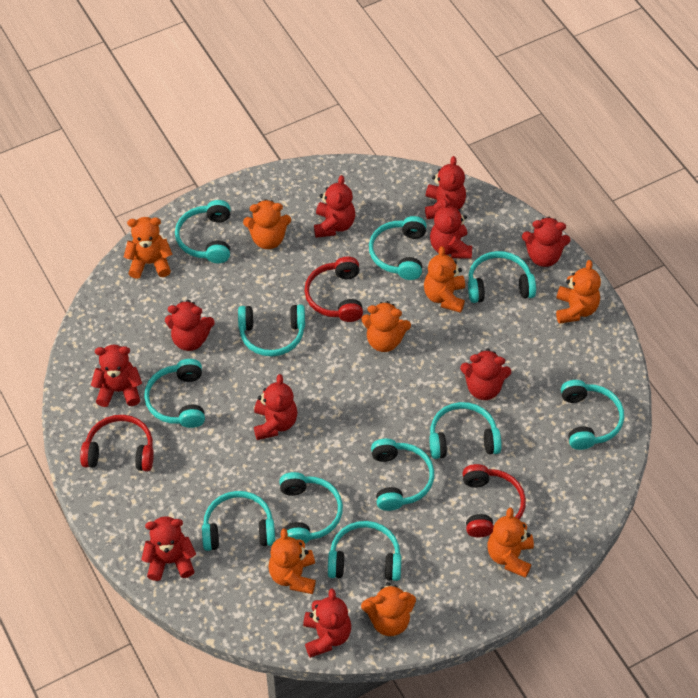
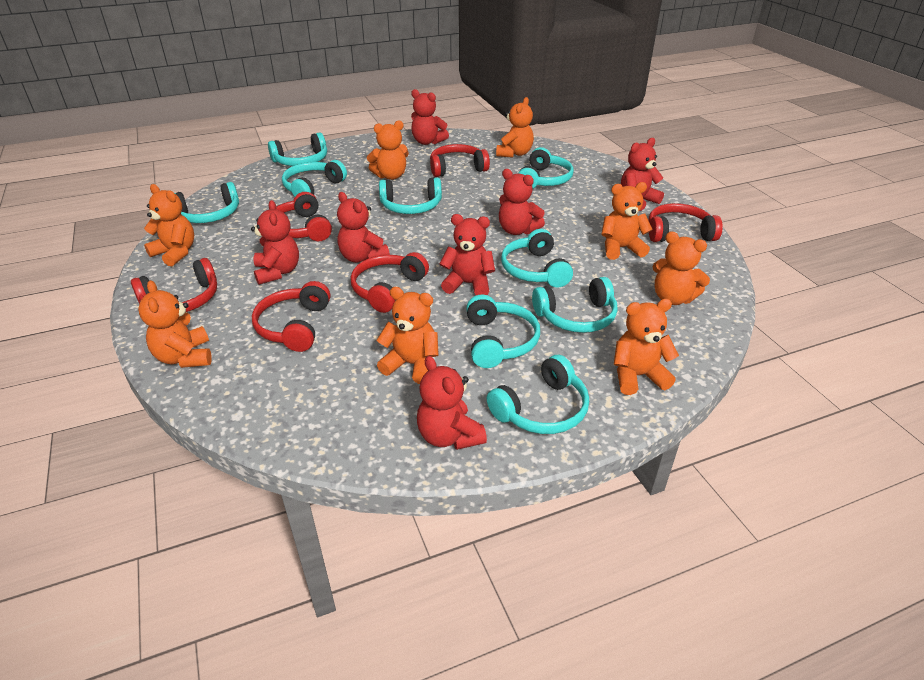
red headphones: [80,415,154,472] [304,257,363,322] [463,464,526,537] = 3 -> [131,258,217,312] [252,281,330,352] [276,192,332,241] [351,252,429,313] [430,144,490,177] [648,203,723,242] = 6
red teddy bear: [91,345,142,407] [141,516,196,581] [165,300,215,351] [254,374,298,440] [303,588,351,658] [314,175,355,238] [425,156,466,219] [430,199,472,259] [460,349,511,400] [522,217,570,267] = 10 -> [251,200,299,285] [337,192,390,262] [411,89,449,145] [417,356,487,450] [440,214,495,295] [499,169,545,235] [621,138,664,211] = 7
turquoise headphones: [144,359,205,428] [175,200,230,263] [202,491,275,551] [238,304,305,356] [279,472,343,544] [328,521,401,581] [369,216,427,280] [371,439,434,511] [429,402,502,459] [468,251,536,303] [561,380,624,450] = 11 -> [175,182,239,223] [268,132,327,166] [282,160,347,197] [379,178,442,214] [466,294,540,368] [487,355,589,434] [501,229,573,287] [518,147,574,189] [532,277,618,333] = 9

